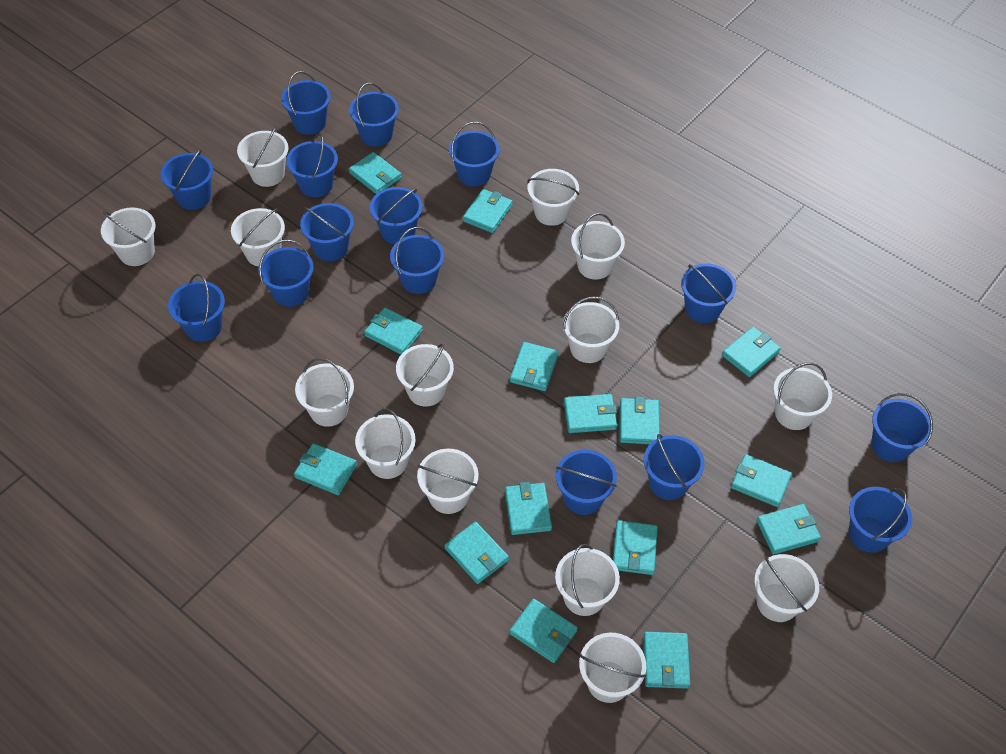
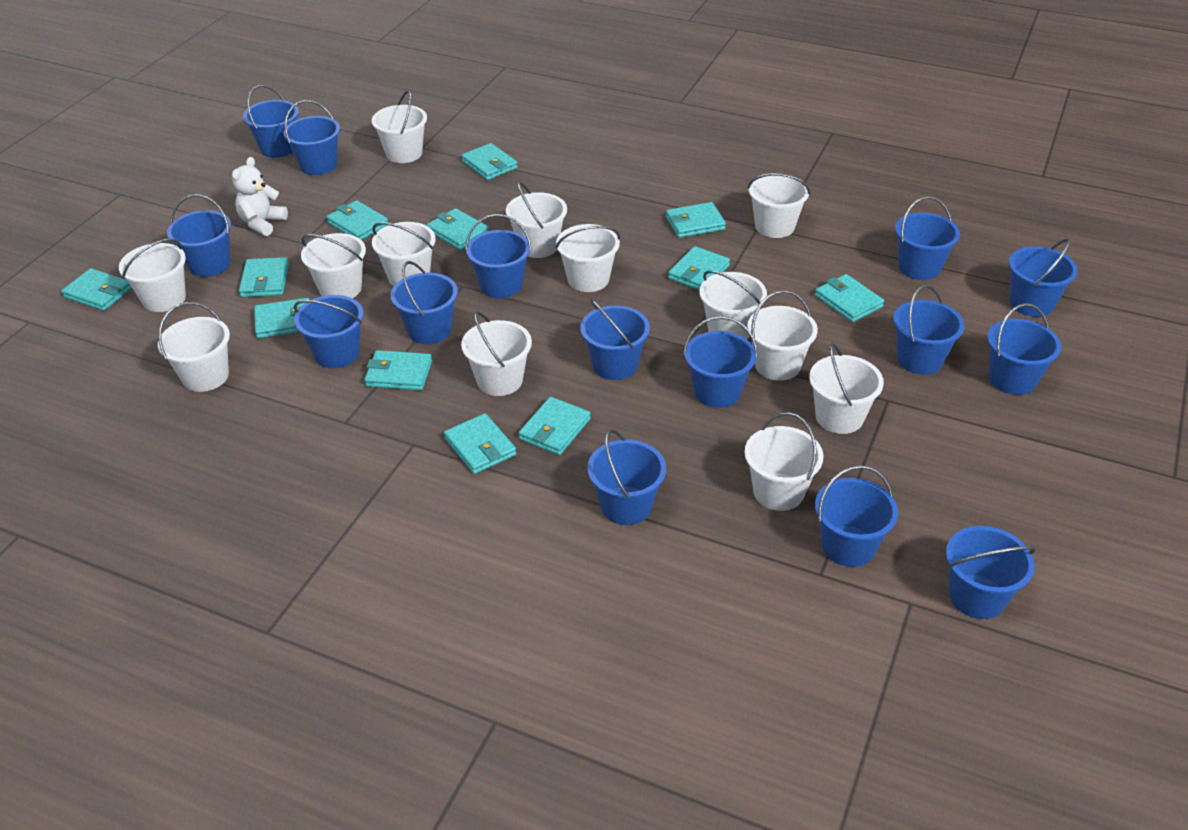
turquoise wallet: [294,443,357,495] [349,152,401,194] [364,307,423,354] [445,522,509,584] [463,189,513,233] [505,482,552,535] [509,599,578,663] [510,342,559,391] [564,394,617,433] [613,520,658,575] [620,397,660,444] [643,632,690,689] [722,327,781,377] [731,454,792,507] [757,504,821,555] = 15 -> [61,268,132,311] [239,257,289,297] [254,298,310,338] [326,200,388,240] [364,350,432,391] [427,208,489,250] [444,413,517,474] [461,143,518,180] [519,397,591,455] [666,202,726,238] [668,246,730,290] [815,274,884,322] = 12
white bucket: [101,208,155,266] [231,208,285,267] [237,126,288,187] [295,358,354,427] [355,409,416,479] [396,344,454,406] [417,449,479,514] [527,169,579,226] [555,544,620,616] [563,296,619,363] [571,213,625,280] [579,633,646,703] [754,554,819,622] [773,363,832,430] = 14 -> [119,239,186,312] [158,302,230,392] [301,233,366,298] [372,90,427,163] [372,222,435,286] [461,311,532,396] [506,182,567,258] [555,224,620,292] [699,270,767,339] [745,412,823,511] [747,290,818,381] [748,173,810,238] [809,343,884,434] = 13
white teddy bear: none = 0 -> [232,157,288,236] = 1

